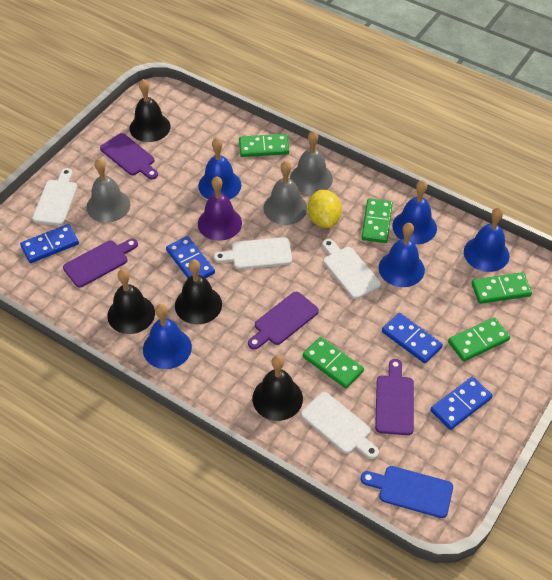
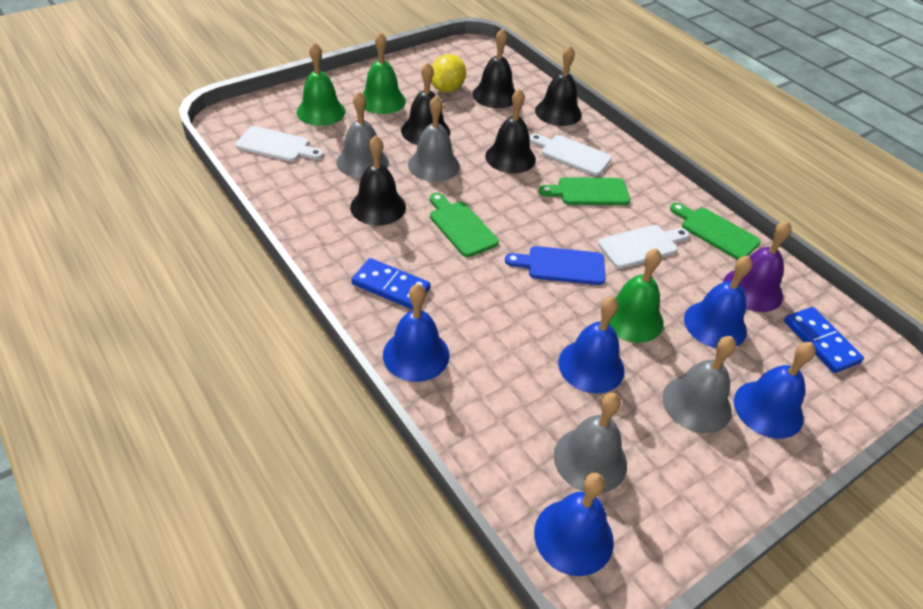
black bell: [107,269,155,334] [129,79,171,142] [175,260,222,324] [252,355,303,421] = 4 -> [350,135,406,225] [401,62,450,145] [473,28,515,108] [485,88,536,173] [535,45,582,126] = 5
blue domino: [20,224,79,263] [166,236,215,278] [382,313,443,364] [430,377,493,430] = 4 -> [351,258,431,310] [784,307,864,373] = 2
green bell: none = 0 -> [297,42,346,126] [362,32,406,114] [609,248,664,343] = 3
green cutting board: none = 0 -> [430,193,499,257] [539,177,630,205] [670,203,761,260] = 3
green domino: [239,134,289,157] [303,337,364,389] [362,198,393,243] [448,317,510,362] [471,272,532,304] = 5 -> none = 0
grey bell: [87,159,131,223] [263,161,307,225] [290,131,333,195] = 3 -> [336,91,389,178] [408,95,460,182] [554,393,627,493] [662,336,736,433] = 4
purple cutting board: [63,239,138,288] [100,133,158,179] [248,292,319,350] [375,359,414,435] = 4 -> none = 0
white cutting board: [32,168,78,226] [214,237,292,269] [301,392,379,459] [322,239,381,299] = 4 -> [235,126,324,162] [529,134,612,176] [598,225,689,269] = 3

